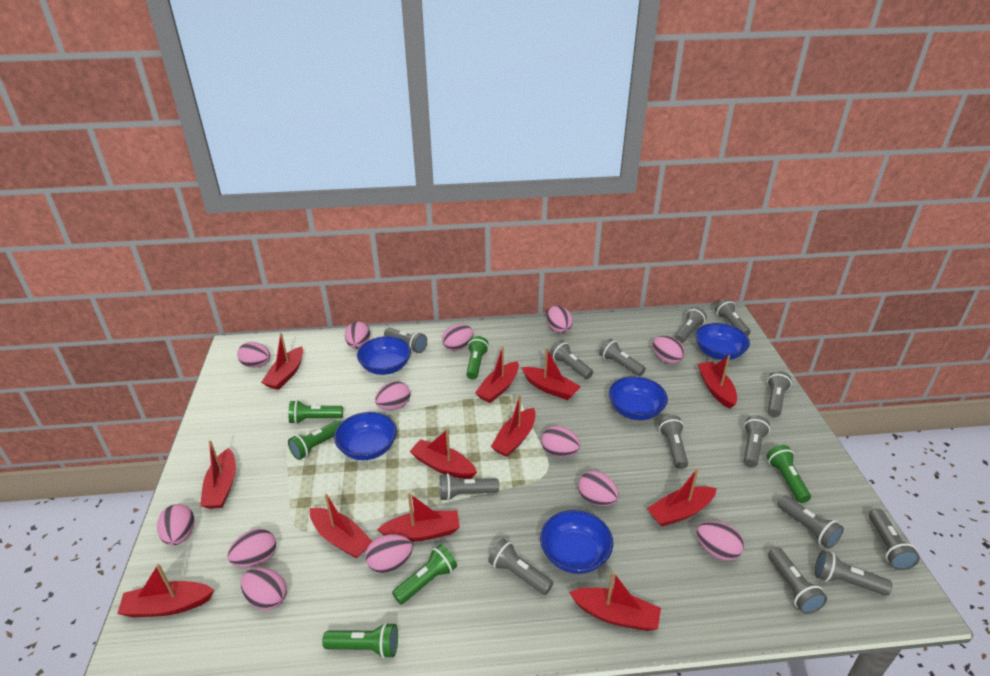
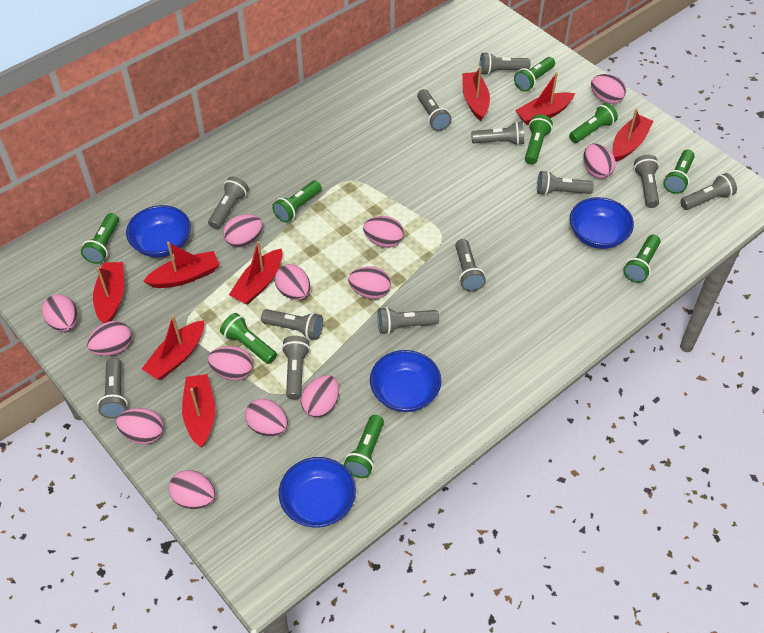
blue bowl: [334,412,397,460] [357,336,411,375] [540,510,613,574] [609,376,668,420] [695,323,750,360] = 5 -> [126,205,191,257] [279,457,356,528] [370,350,441,412] [570,197,634,249] = 4
green flashlight: [288,421,341,460] [289,400,343,424] [322,622,398,659] [392,544,457,604] [466,336,489,380] [767,445,811,503] = 6 -> [81,213,119,264] [220,313,277,364] [272,180,322,223] [343,415,384,478] [514,57,555,92] [525,114,553,165] [569,103,618,143] [623,234,661,283] [664,150,695,194] = 9
grey flashlight: [384,328,427,353] [440,473,499,501] [488,539,553,595] [550,340,593,379] [599,339,646,376] [659,415,688,469] [675,307,707,343] [715,299,750,336] [744,415,770,467] [767,371,792,417] [768,547,827,614] [777,495,844,549] [815,550,892,596] [869,508,920,570] = 14 -> [97,358,128,419] [208,176,249,229] [261,309,323,340] [282,336,310,400] [377,307,439,334] [417,89,452,131] [455,239,486,292] [471,121,524,145] [480,52,531,75] [537,171,594,196] [634,155,659,208] [680,173,737,210] = 12
red boat: [117,564,214,617] [200,441,236,509] [261,333,303,390] [310,494,372,558] [377,493,460,542] [410,429,477,479] [475,346,519,403] [491,395,536,457] [521,348,581,400] [569,571,661,631] [647,468,717,527] [698,355,737,409] = 12 -> [93,262,124,323] [142,315,204,380] [143,242,219,288] [182,374,215,447] [229,241,282,305] [462,66,490,121] [515,72,575,125] [613,109,653,162] = 8

